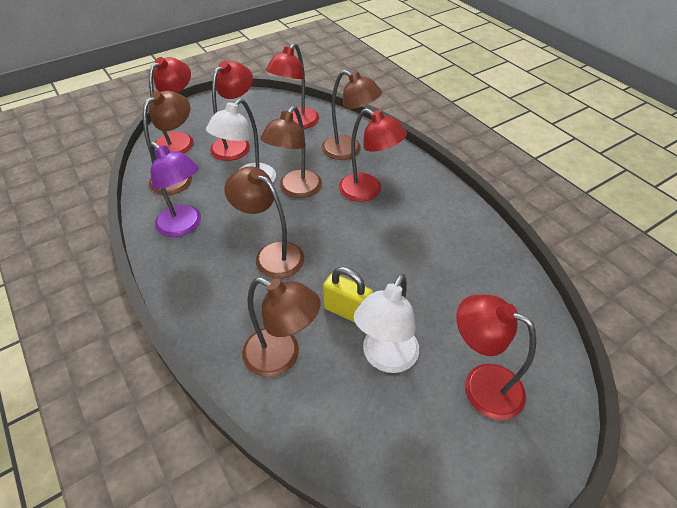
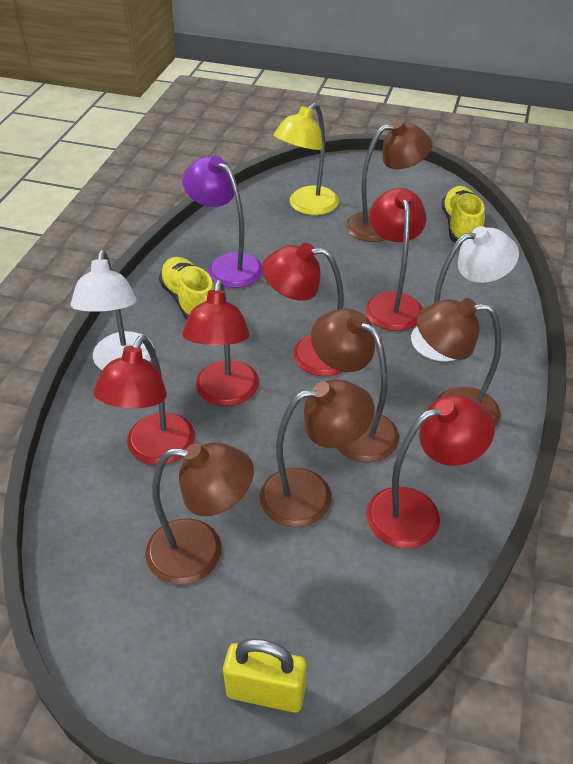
yellow lamp: none = 0 -> [274,103,339,215] = 1
yellow shoe: none = 0 -> [159,257,215,320] [441,186,485,245] = 2

